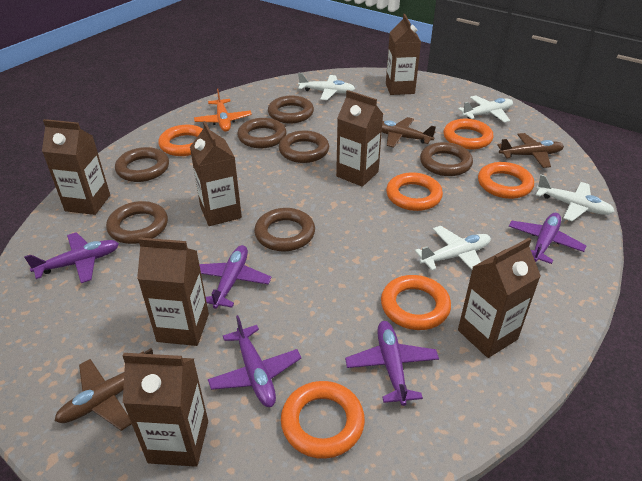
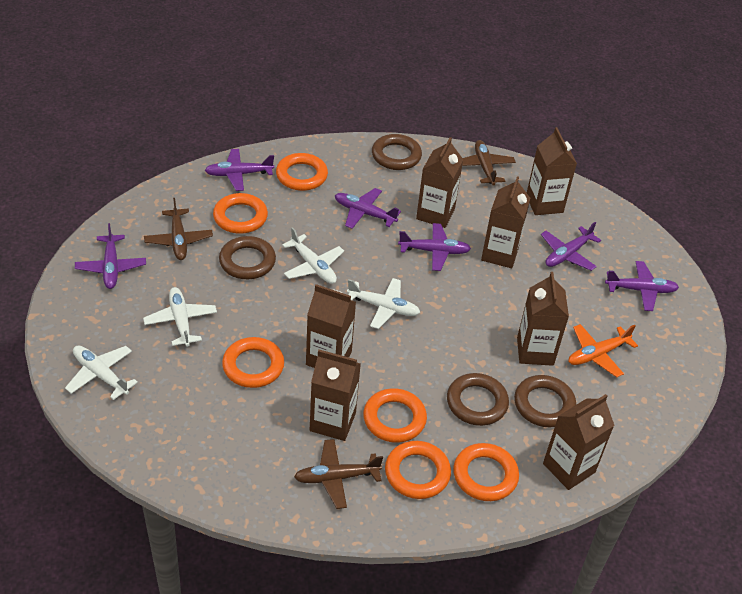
brown ring: [106,201,168,244] [115,147,169,182] [237,118,287,148] [254,208,315,251] [268,96,314,123] [279,131,329,163] [420,142,473,176] = 7 -> [219,236,276,279] [372,134,422,170] [447,373,509,426] [514,375,576,427] = 4
purple plane: [24,232,119,283] [199,245,271,309] [208,315,301,407] [345,321,439,406] [509,213,586,264] = 5 -> [75,223,146,289] [205,149,274,191] [335,188,401,229] [398,223,471,271] [541,222,601,271] [605,261,679,311] = 6

